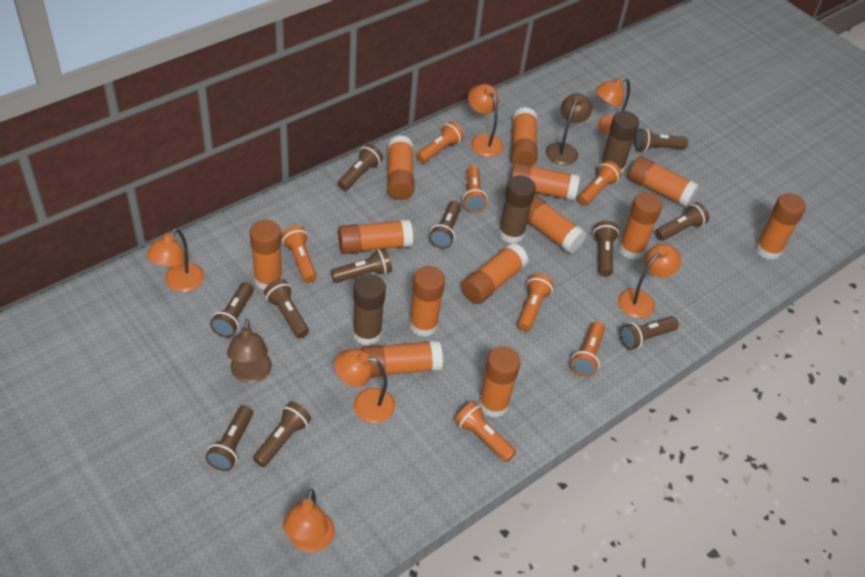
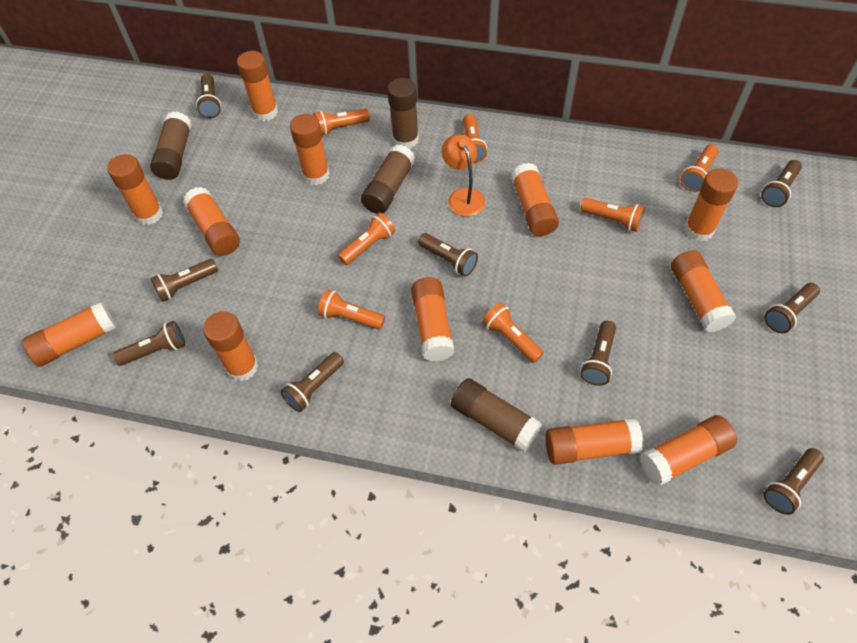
brown flashlight: [205,405,253,471] [210,282,254,337] [253,402,311,467] [264,279,309,338] [330,248,392,283] [338,144,383,191] [429,201,461,249] [593,221,619,277] [620,316,679,350] [634,128,688,152] [655,202,709,241] = 11 -> [113,321,185,366] [151,259,218,302] [196,74,221,118] [281,352,344,412] [418,233,478,276] [580,321,616,386] [761,160,802,207] [763,448,824,515] [764,283,820,333] = 9
brown glue stick: [352,274,386,346] [498,175,536,243] [600,111,639,173] = 3 -> [150,111,192,180] [361,144,415,214] [387,78,419,149] [451,378,542,452] = 4
brown lamp: [227,319,272,383] [546,93,592,165] = 2 -> none = 0
orange glue stick: [250,220,283,290] [338,219,413,254] [361,340,443,377] [387,135,415,200] [409,266,445,337] [461,243,529,304] [479,346,521,418] [511,107,538,166] [511,163,580,201] [527,194,586,253] [619,192,662,260] [628,156,699,207] [755,193,806,260] = 13 -> [22,301,117,366] [107,154,163,225] [183,187,240,256] [203,311,258,381] [237,51,278,121] [290,114,330,185] [411,277,455,361] [511,163,559,236] [545,418,644,465] [640,415,737,486] [671,250,736,332] [685,168,738,242] = 12
orange lamp: [147,228,204,292] [283,489,335,552] [335,349,395,423] [468,84,504,157] [596,78,630,135] [618,244,681,318] = 6 -> [441,134,485,217] = 1

